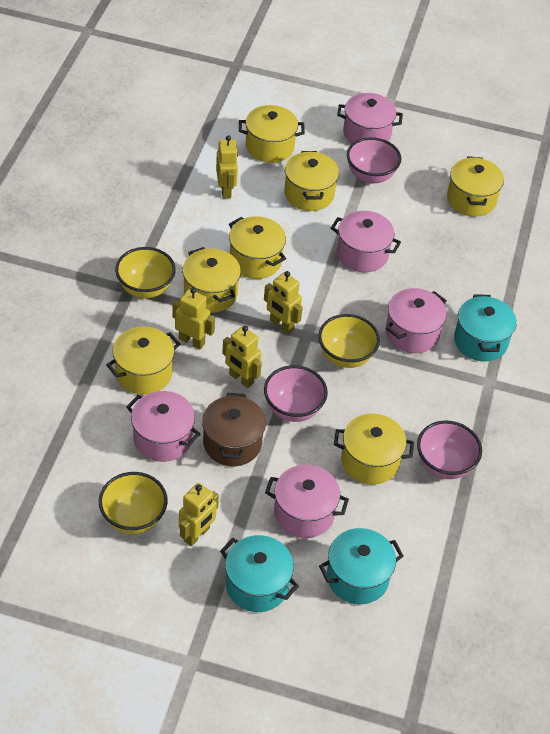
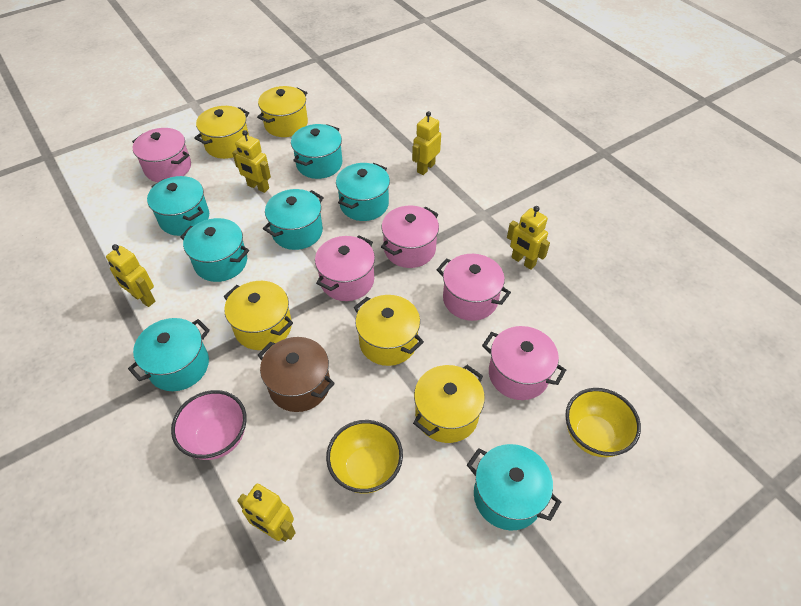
pink bowl: [264,365,328,422] [347,137,401,184] [417,420,482,479] = 3 -> [171,390,247,460] = 1
turquoise pot: [220,535,299,612] [319,528,404,605] [454,294,517,362] = 3 -> [128,318,210,391] [147,176,209,236] [180,218,249,282] [263,189,324,250] [291,124,342,179] [336,163,390,221] [467,444,561,531] = 7
yellow bowl: [99,472,168,534] [115,247,176,298] [318,314,380,368] = 3 -> [326,420,403,494] [565,388,641,457] = 2
yellow pot: [106,327,180,395] [182,247,241,313] [229,216,286,279] [239,105,305,163] [284,151,339,211] [334,414,414,485] [447,156,504,217] = 7 -> [194,106,249,159] [224,281,293,350] [257,86,308,137] [354,295,424,366] [413,365,485,443] = 5

